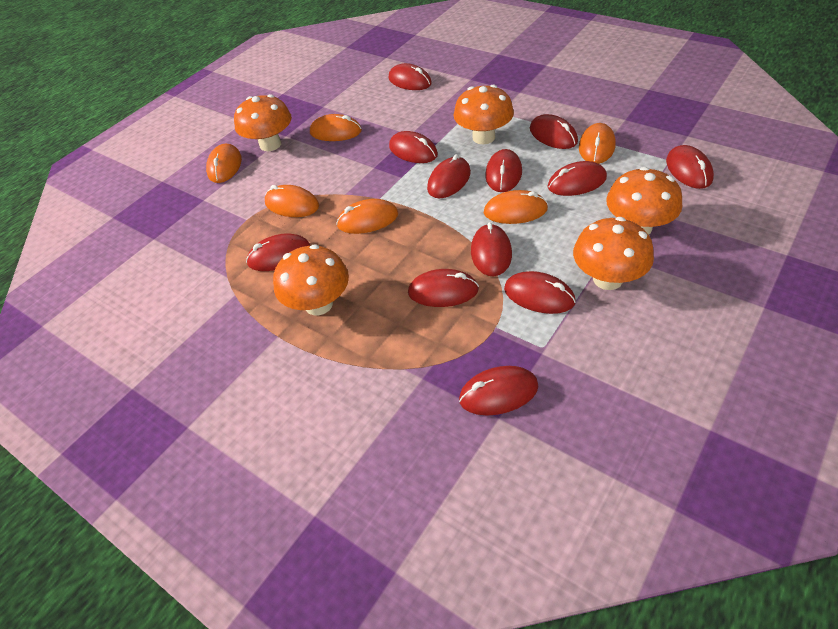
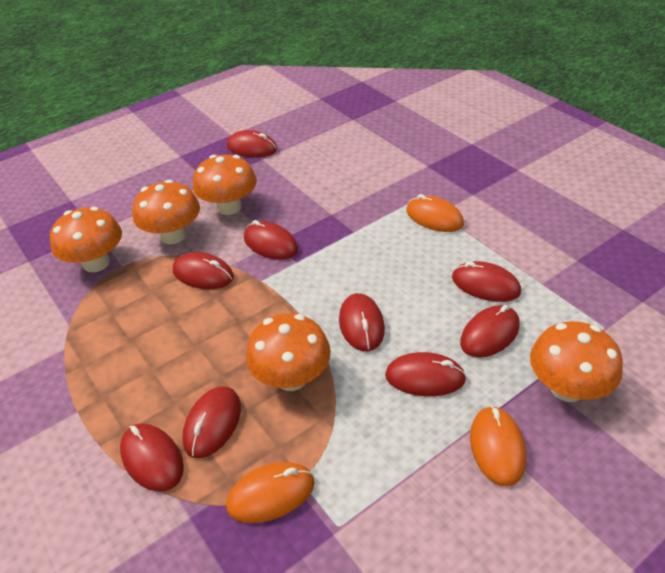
orange mouse: [206,144,242,183] [265,185,319,217] [310,114,362,141] [336,199,398,234] [484,190,548,224] [579,123,616,164] = 6 -> [226,462,314,523] [406,194,464,232] [470,406,526,487] = 3
red mouse: [246,233,311,271] [388,63,432,90] [389,131,438,163] [408,269,479,307] [427,154,471,198] [459,366,538,415] [471,222,512,276] [485,149,522,192] [504,271,576,314] [530,114,578,149] [547,161,607,196] [666,145,714,189] = 12 -> [120,423,184,492] [173,252,234,289] [182,386,241,458] [227,130,277,157] [244,220,298,260] [339,293,385,351] [385,352,467,396] [452,261,521,302] [460,305,520,358] = 9

